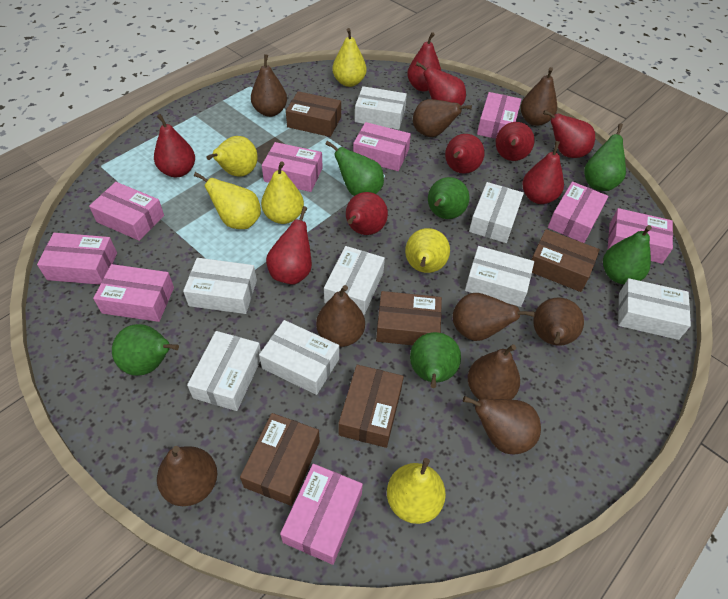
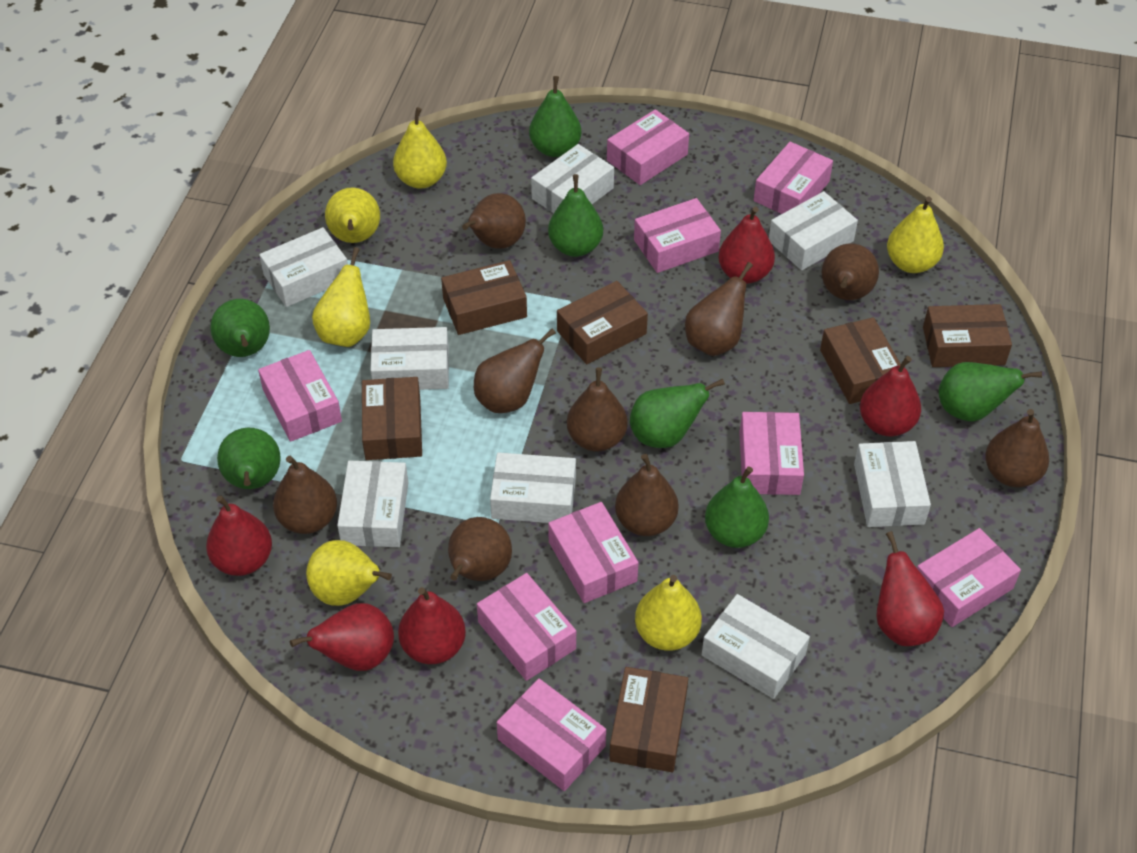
brown box: [240,413,320,506] [286,91,341,137] [339,365,404,448] [376,291,442,345] [532,229,600,292] = 5 -> [362,377,422,460] [441,260,527,335] [557,281,648,364] [609,667,688,772] [820,317,901,404] [923,304,1012,367] = 6
green pear: [112,324,179,376] [325,141,384,196] [410,332,461,388] [428,177,470,219] [584,123,626,191] [603,225,652,284] = 6 -> [210,299,270,357] [217,428,281,489] [529,76,581,157] [548,174,603,257] [630,379,725,448] [705,466,769,548] [939,362,1042,422] = 7
red pear: [154,114,195,177] [266,206,312,284] [346,192,388,235] [407,32,441,91] [416,62,466,106] [445,134,485,174] [496,122,535,161] [522,141,564,204] [543,110,595,158] = 9 -> [206,495,272,576] [290,603,394,671] [398,587,466,664] [718,207,775,284] [860,356,921,436] [876,531,944,646] = 6

